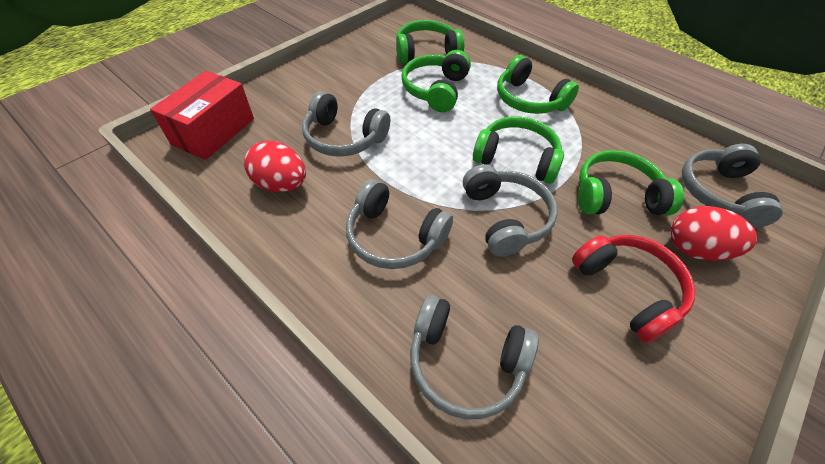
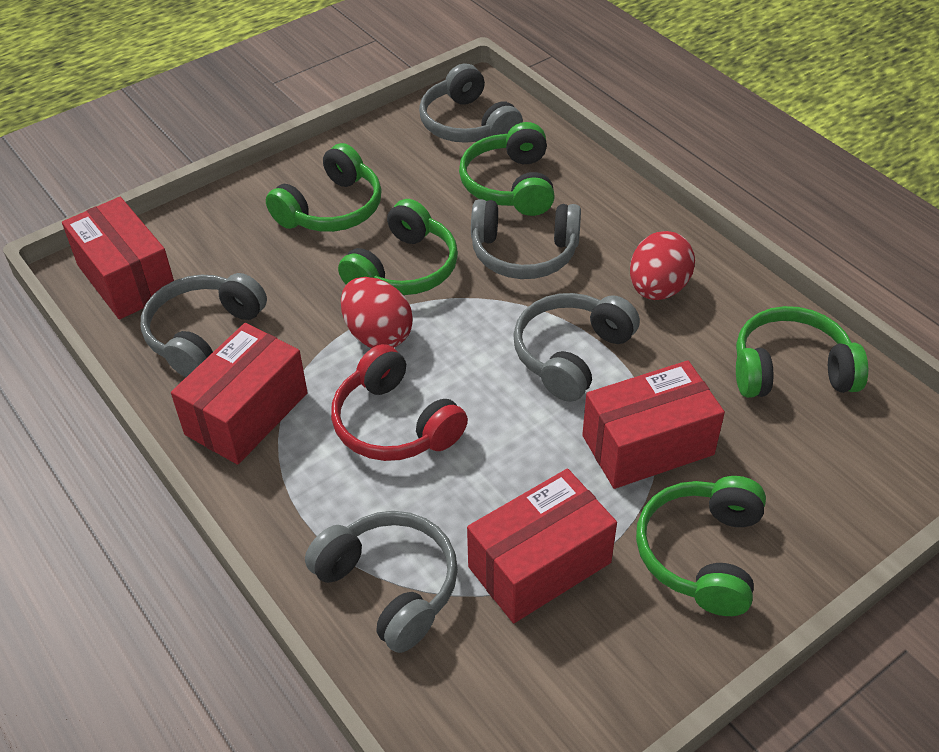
red box: [150,71,254,160] = 1 -> [62,197,174,320] [171,323,308,465] [467,469,617,623] [582,360,725,489] = 4

